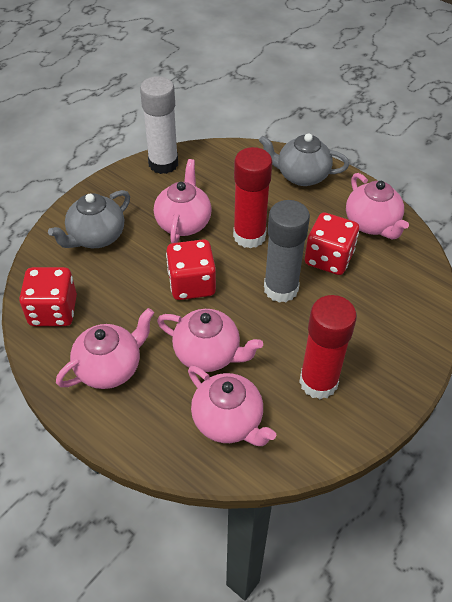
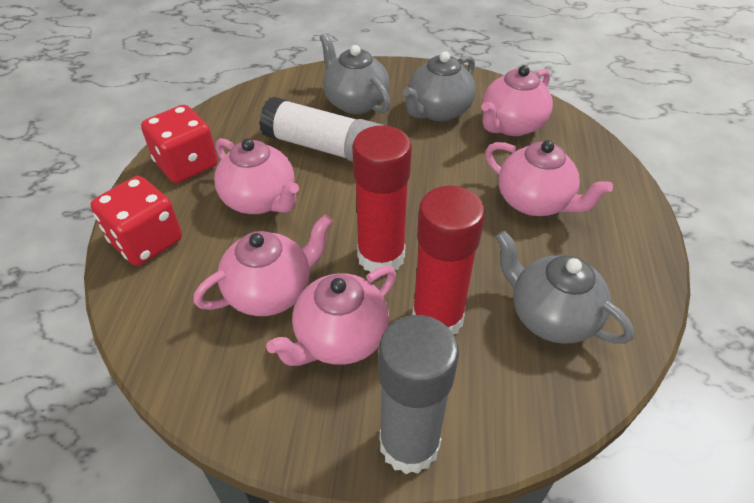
grey teapot: [48,190,130,248] [259,133,349,186] = 2 -> [320,33,391,114] [402,51,476,121] [496,231,634,344] = 3
red dice: [19,267,77,326] [166,239,216,300] [305,212,359,275] = 3 -> [90,176,182,266] [141,105,218,183] = 2

